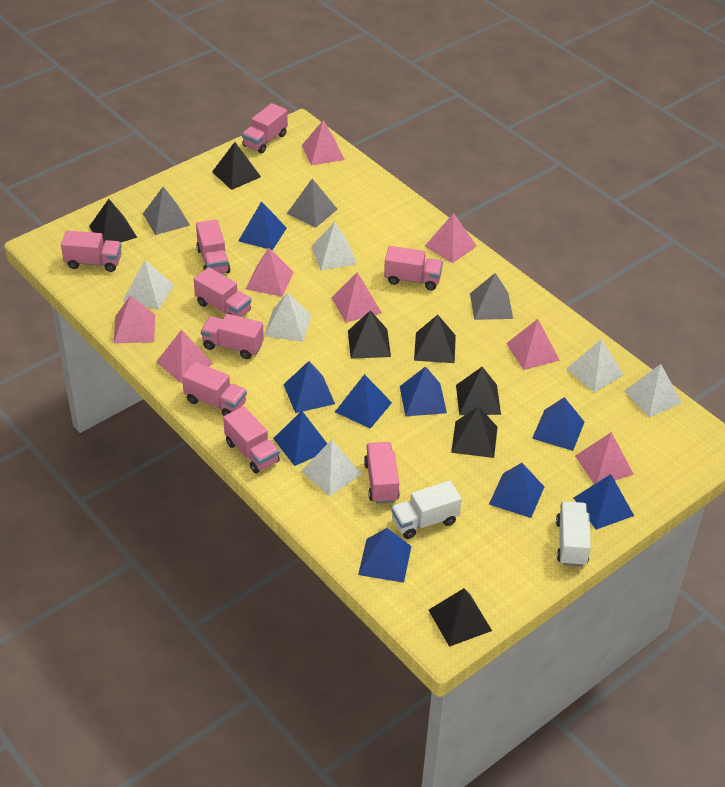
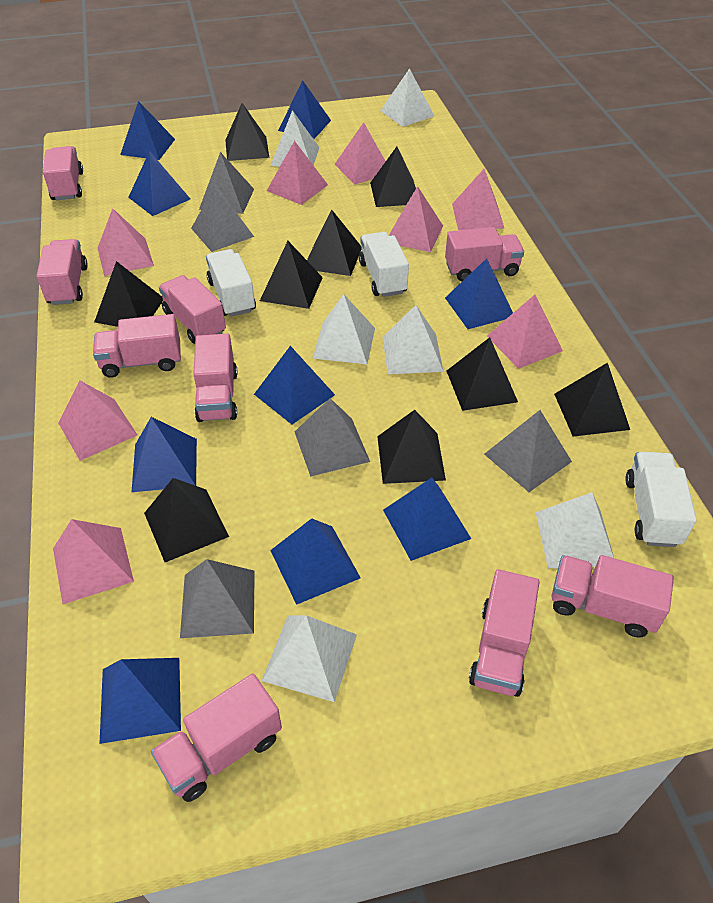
black pyramid: [89,199,137,242] [212,142,261,190] [348,310,391,359] [414,315,456,363] [429,588,492,647] [451,406,497,458] [456,367,501,415] = 7 -> [94,261,163,327] [144,478,229,562] [225,103,269,161] [260,241,323,309] [307,210,361,276] [370,147,416,207] [377,410,446,484] [447,337,518,411] [554,363,630,436] = 9
grey pyramid: [143,186,190,235] [287,179,338,228] [470,273,513,320] = 3 -> [180,559,255,638] [191,184,254,252] [199,152,254,214] [295,398,370,477] [484,410,572,492] = 5
white truck: [391,481,462,539] [556,501,591,567] = 2 -> [206,249,256,317] [359,232,409,297] [625,452,697,547] = 3

